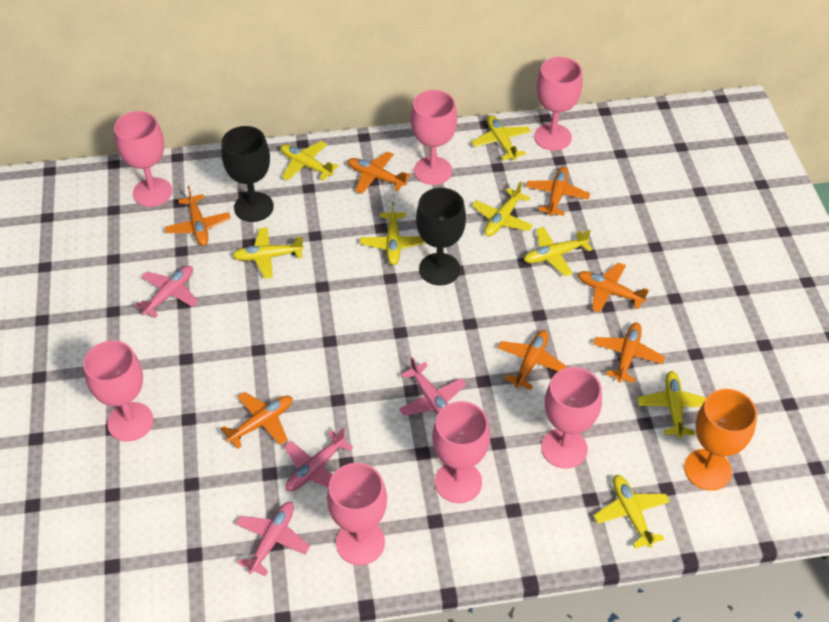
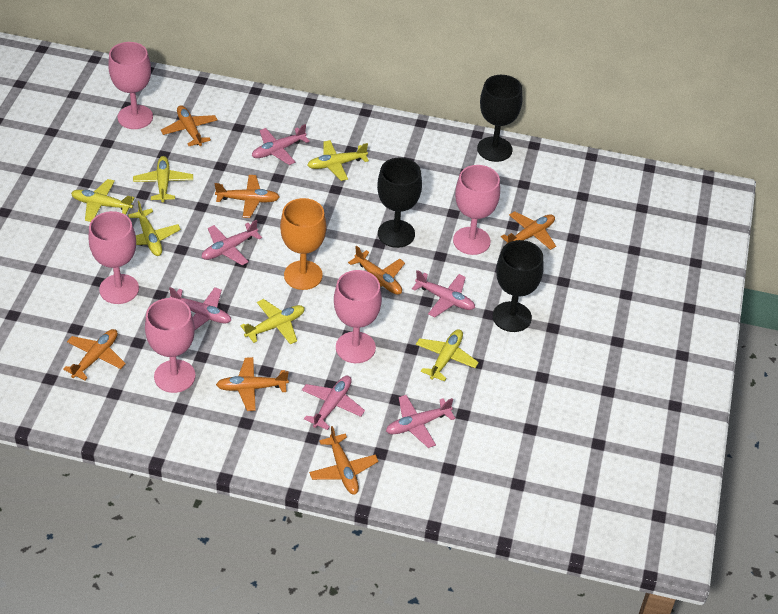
black goblet: [221,126,274,222] [416,188,466,285] = 2 -> [377,157,422,248] [477,75,522,162] [493,240,544,332] = 3
pink goblet: [83,340,154,442] [114,111,172,207] [327,463,387,565] [411,90,457,185] [432,401,490,503] [534,57,583,151] [541,367,602,469] = 7 -> [88,211,139,304] [108,42,153,129] [145,298,195,393] [334,270,382,363] [453,165,500,255] = 5
pink plane: [134,266,198,318] [236,502,310,576] [284,428,353,491] [399,357,466,416] = 4 -> [169,287,231,330] [201,219,262,265] [252,124,310,165] [302,376,365,430] [386,395,456,448] [412,270,475,317] = 6
yellow plane: [232,227,304,279] [280,141,339,180] [360,202,425,265] [472,115,531,160] [472,181,533,236] [524,227,592,277] [594,475,670,548] [638,371,707,439] = 8 -> [71,179,135,222] [128,201,181,256] [133,156,193,203] [240,299,305,344] [307,140,369,181] [416,329,479,381] = 6

